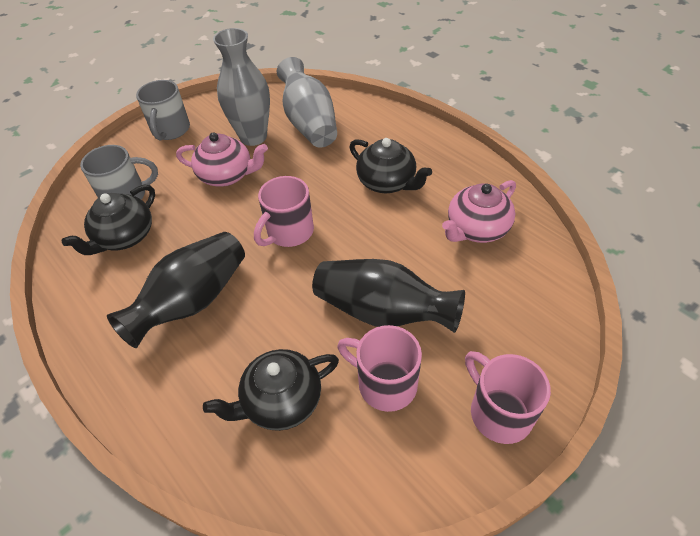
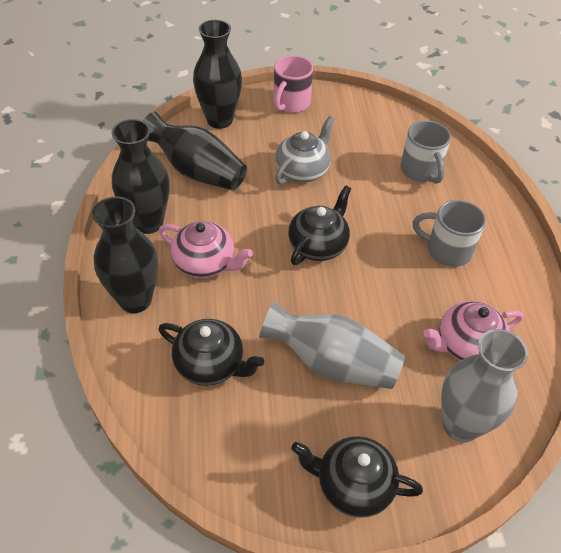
black vase: [107,232,245,348] [312,259,465,333] = 2 -> [92,196,158,313] [112,119,170,234] [143,112,247,191] [193,20,242,129] = 4
grey teapot: none = 0 -> [275,116,334,184] = 1
pink mug: [254,176,314,247] [337,325,422,412] [465,351,551,444] = 3 -> [274,55,313,113] = 1

